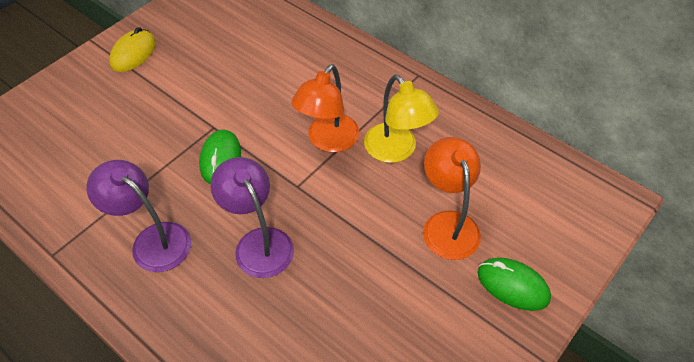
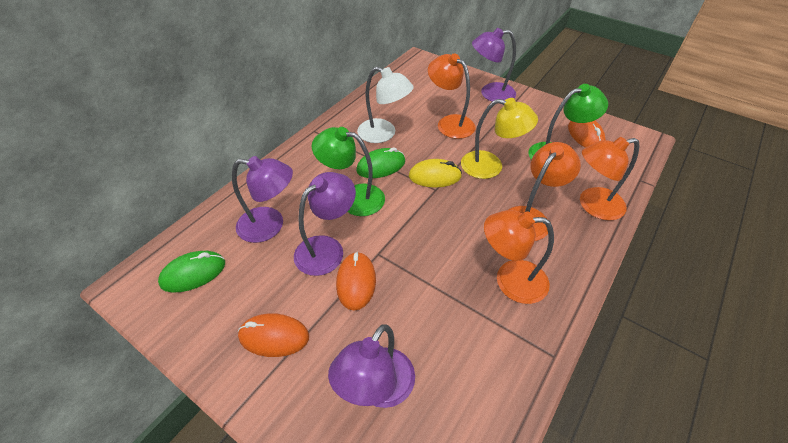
green lamp: none = 0 -> [312,127,385,216] [528,84,608,160] = 2
orange lamp: [291,64,360,152] [423,137,481,260] = 2 -> [428,54,476,139] [484,210,554,304] [508,142,581,241] [580,137,639,221] = 4
orange mouse: none = 0 -> [238,313,309,357] [336,252,376,311] [568,120,606,148] = 3
purple lamp: [87,160,191,272] [210,157,294,278] = 2 -> [232,156,293,243] [294,172,356,276] [328,324,415,408] [472,28,516,101] = 4
white lamp: none = 0 -> [357,67,414,143] = 1

